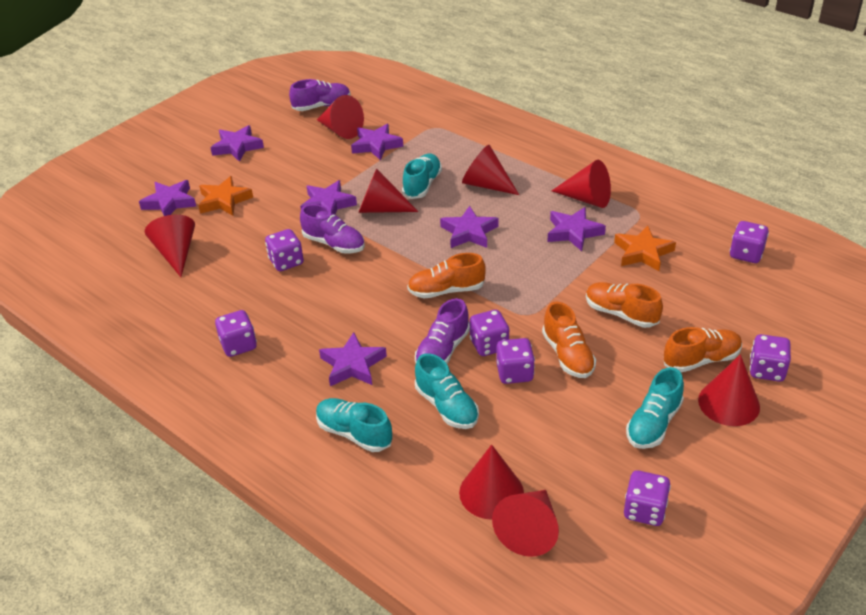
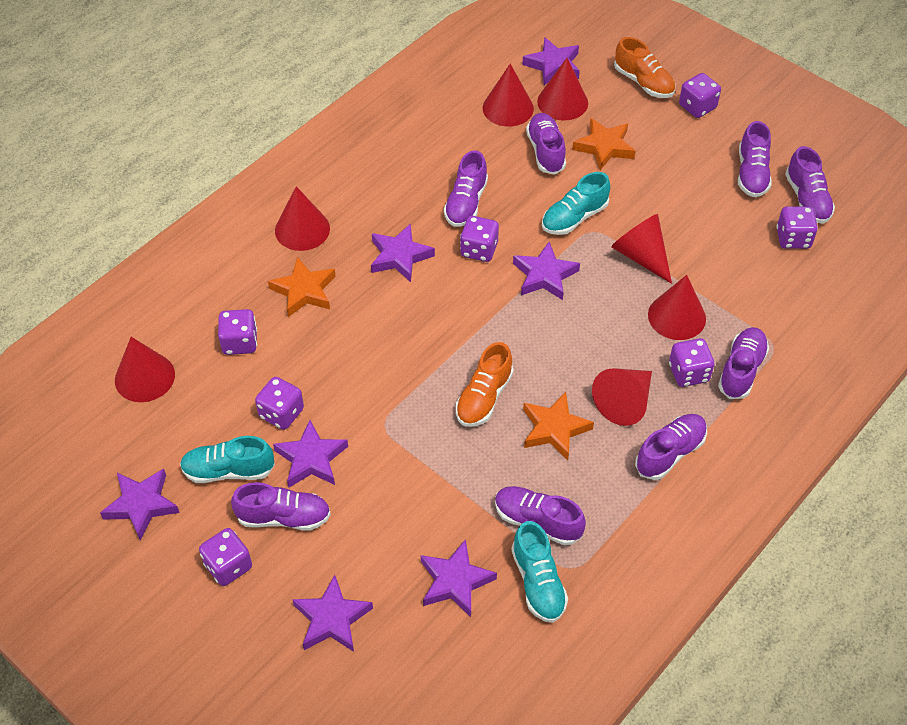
orange shoe: [407,253,486,298] [542,302,596,378] [586,282,663,328] [664,327,742,372] = 4 -> [456,342,513,427] [614,37,675,98] = 2
orange star: [198,176,253,216] [614,225,676,271] = 2 -> [268,257,336,317] [523,392,594,460] [572,118,635,170] = 3
purple shoe: [289,79,351,111] [300,204,365,254] [415,298,470,364] = 3 -> [231,482,331,531] [444,150,488,227] [495,486,586,546] [526,113,566,175] [635,414,707,480] [718,327,769,399] [738,121,772,197] [785,146,835,224] = 8
red cone: [145,215,195,277] [317,95,364,139] [358,168,418,213] [459,445,524,520] [462,145,519,195] [492,490,559,557] [552,160,611,208] [698,354,760,426] = 8 -> [115,337,175,402] [275,186,330,251] [483,64,534,127] [537,58,588,121] [592,368,652,426] [611,214,672,284] [648,275,706,340] = 7
turquoise shoe: [316,398,393,452] [402,154,442,199] [415,353,479,429] [626,367,684,449] = 4 -> [180,436,275,483] [511,521,568,623] [542,172,610,235] = 3

